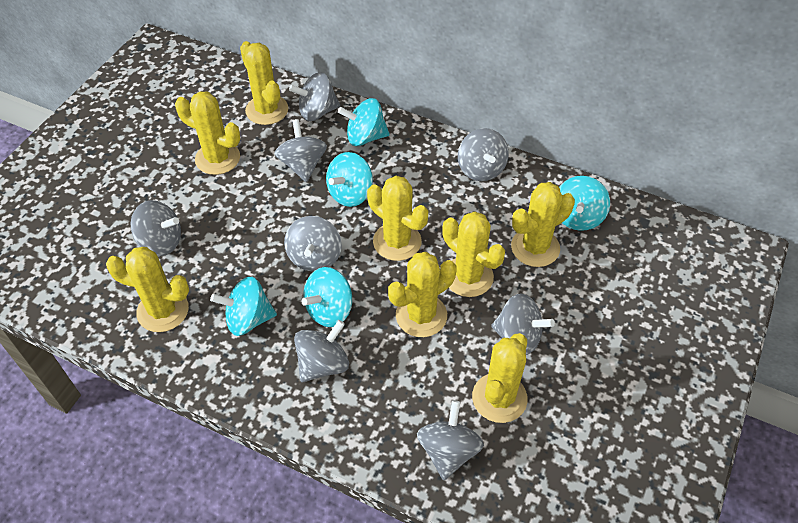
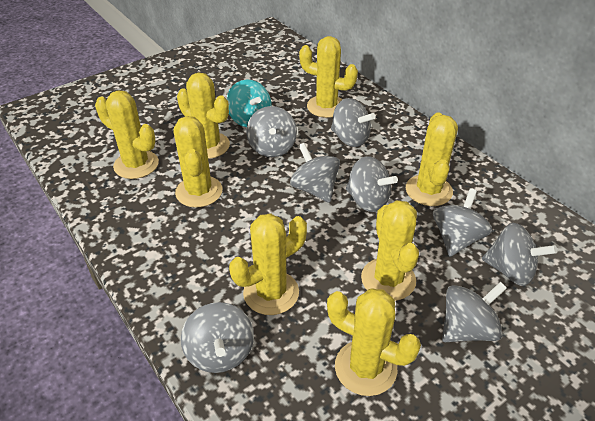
turquoise spinning top: [210,277,277,336] [301,267,352,327] [326,152,373,207] [338,98,390,146] [559,176,610,231] = 5 -> [226,80,271,127] = 1

